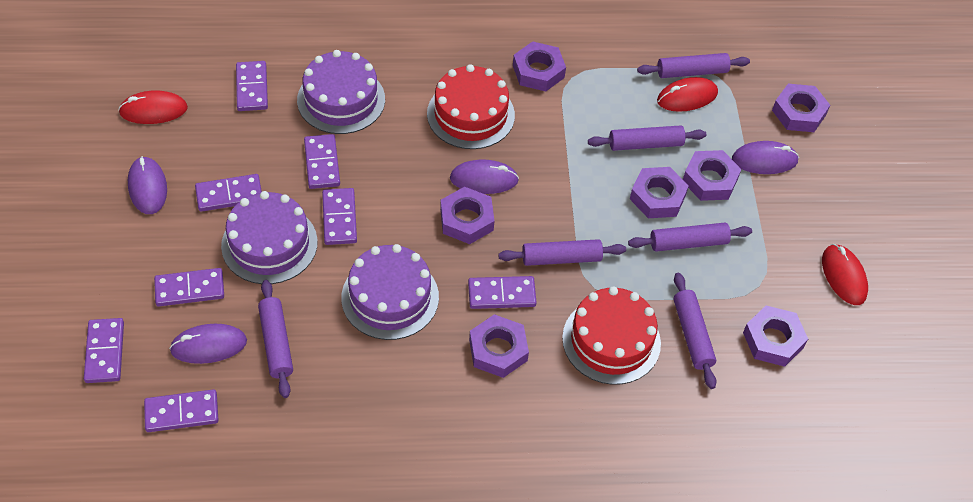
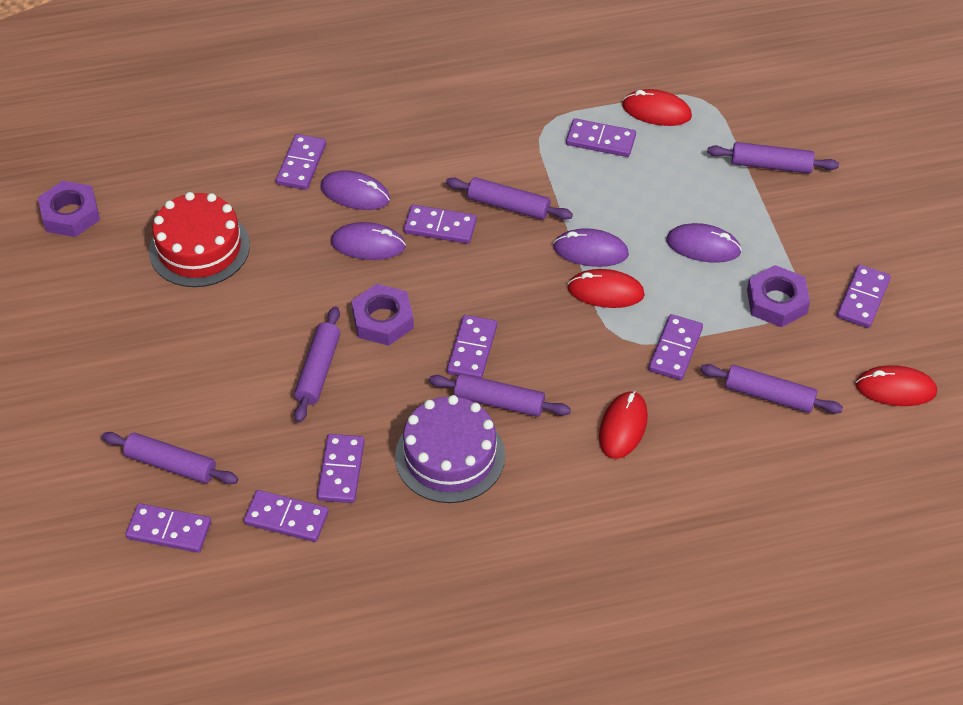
purple cake: [221,191,318,284] [297,50,385,134] [341,244,439,340] = 3 -> [395,395,505,503] = 1
purple domino: [84,318,124,383] [144,389,219,432] [154,268,224,306] [195,174,262,212] [236,61,268,111] [304,134,340,189] [322,188,357,245] [468,276,537,309] = 8 -> [126,503,211,553] [244,490,329,542] [276,134,326,190] [317,434,365,503] [404,205,477,244] [447,315,497,378] [566,118,636,157] [648,314,703,380] [837,264,891,328] = 9
purple nut: [440,187,495,244] [469,314,529,378] [513,41,566,91] [630,167,689,218] [683,150,741,201] [743,305,808,367] [772,84,830,132] = 7 -> [38,181,100,237] [351,284,414,346] [747,265,810,327] = 3
red cake: [427,64,515,149] [562,286,661,385] = 2 -> [149,192,250,287] = 1
red mouse: [118,90,188,124] [657,77,718,112] [822,244,868,305] = 3 -> [568,269,645,308] [599,391,648,459] [622,89,692,126] [856,365,937,406] = 4

